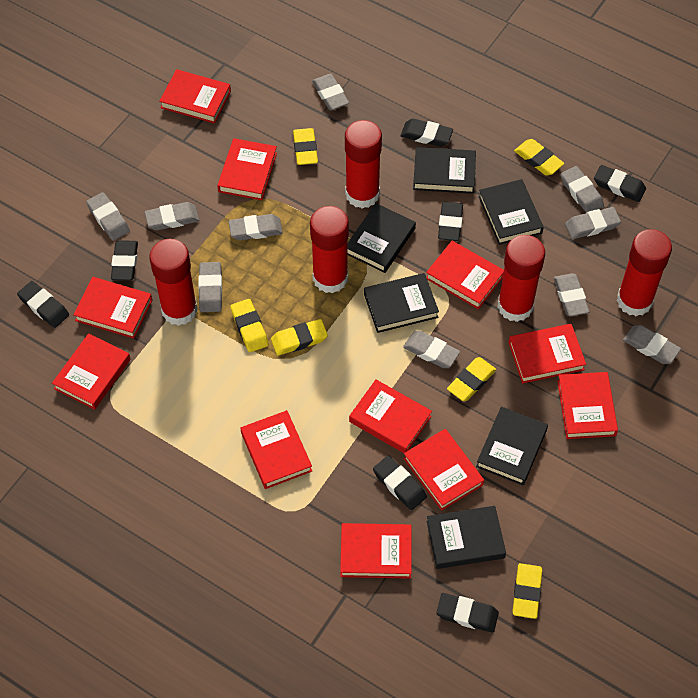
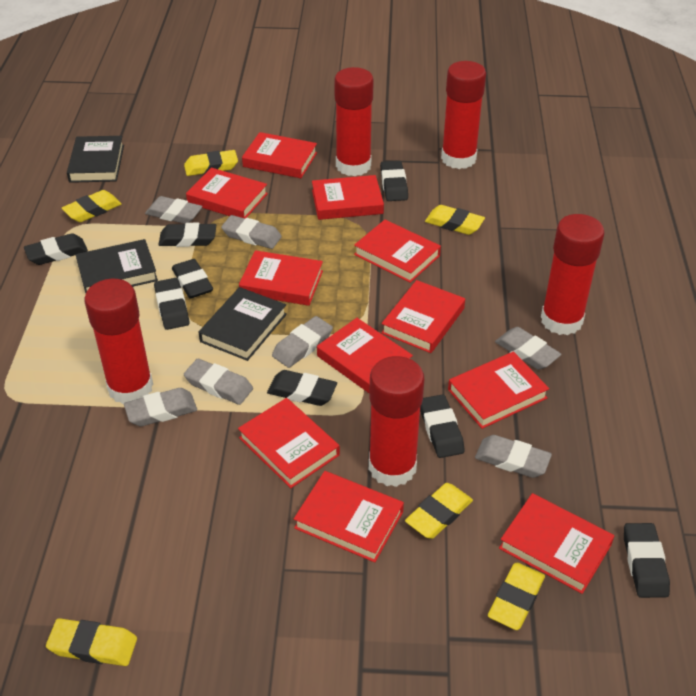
black book: [347,203,416,273] [364,273,439,333] [413,147,476,194] [427,506,506,569] [476,407,548,485] [478,179,544,245] = 6 -> [67,136,124,183] [76,239,158,293] [198,287,287,361] = 3
black eraser: [17,281,69,328] [111,240,138,280] [373,455,427,510] [401,119,453,147] [436,593,499,633] [438,201,463,241] [594,165,646,202] = 7 -> [24,233,88,265] [154,278,189,330] [158,223,216,247] [172,259,213,298] [267,370,337,406] [380,161,408,201] [420,394,465,458] [624,523,670,598] = 8
grey eraser: [86,192,130,241] [145,202,199,230] [198,262,222,312] [229,214,283,240] [312,74,349,110] [403,331,460,368] [554,273,590,316] [561,166,604,213] [565,207,621,239] [623,325,681,364] = 10 -> [124,388,197,427] [145,196,203,224] [184,359,253,405] [221,215,282,249] [272,316,333,368] [475,435,552,478] [495,327,562,370] = 7

